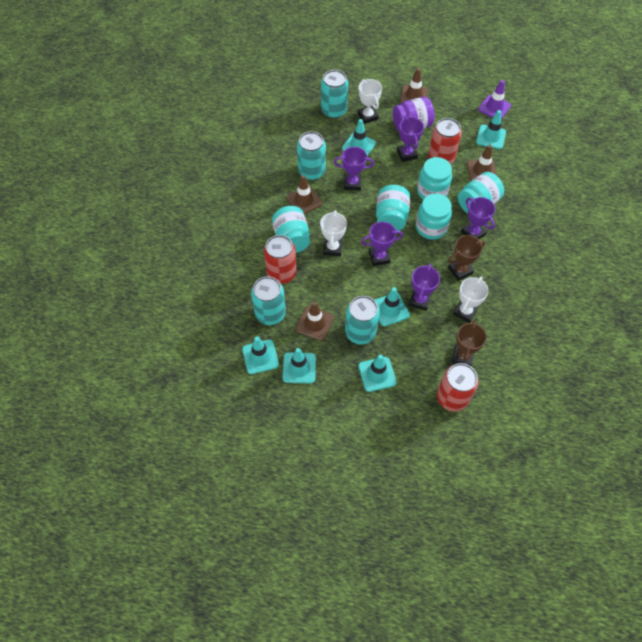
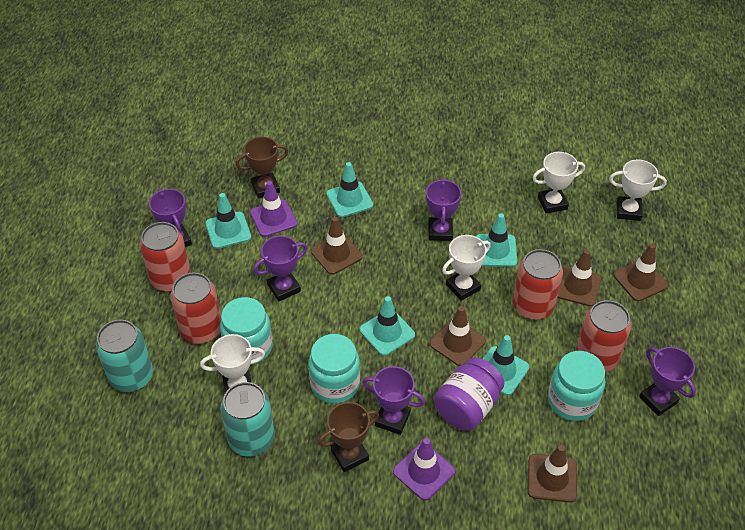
brown traffic cone: [286,175,322,214] [296,302,334,341] [400,68,428,103] [467,145,497,181] = 4 -> [311,217,362,275] [429,306,486,366] [528,445,577,503] [557,249,602,306] [614,244,668,301] = 5
purple traffic cone: [478,80,511,119] = 1 -> [250,181,297,237] [393,438,455,500] = 2
red can: [264,235,297,284] [428,118,462,164] [437,363,479,412] = 3 -> [140,222,191,292] [170,272,221,344] [513,249,563,320] [576,300,631,372] = 4
turquoise can: [251,276,286,325] [297,131,326,180] [321,70,348,119] [345,296,380,345] = 4 -> [96,320,153,392] [221,382,275,457] = 2
turquoise jar: [272,206,310,253] [376,185,410,231] [416,193,452,240] [417,157,452,200] [458,172,504,213] = 5 -> [220,297,273,365] [308,334,360,404] [548,351,605,421] = 3
turquoise traffic cone: [242,336,279,374] [283,348,316,384] [342,119,376,156] [358,354,397,392] [374,287,410,326] [476,110,506,149] = 6 -> [205,193,251,249] [326,162,373,217] [360,296,415,356] [476,213,517,267] [482,335,529,395] = 5
white trophy: [320,210,347,256] [358,79,382,124] [453,276,489,323] = 3 -> [200,334,265,393] [442,235,491,301] [533,152,585,214] [609,160,667,221] = 4

